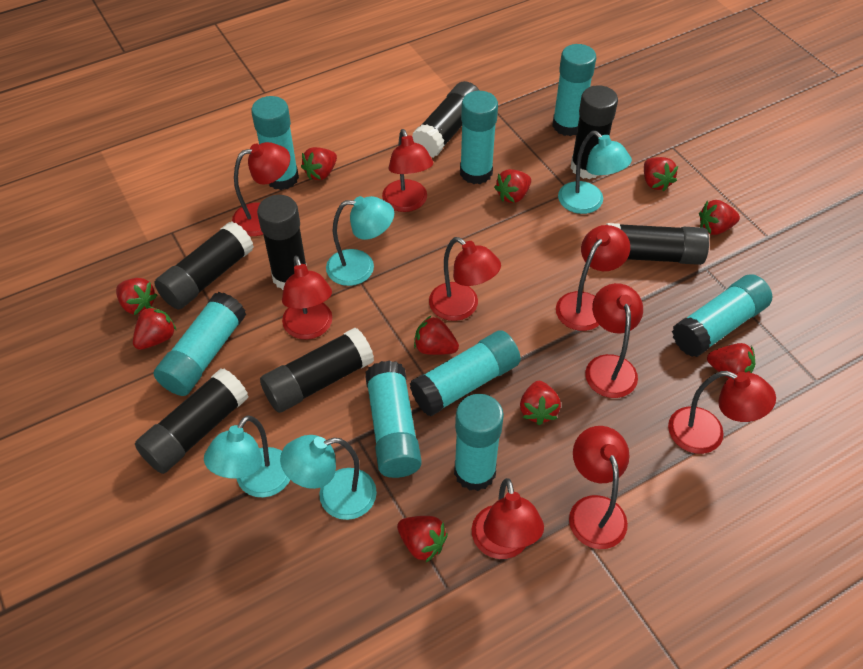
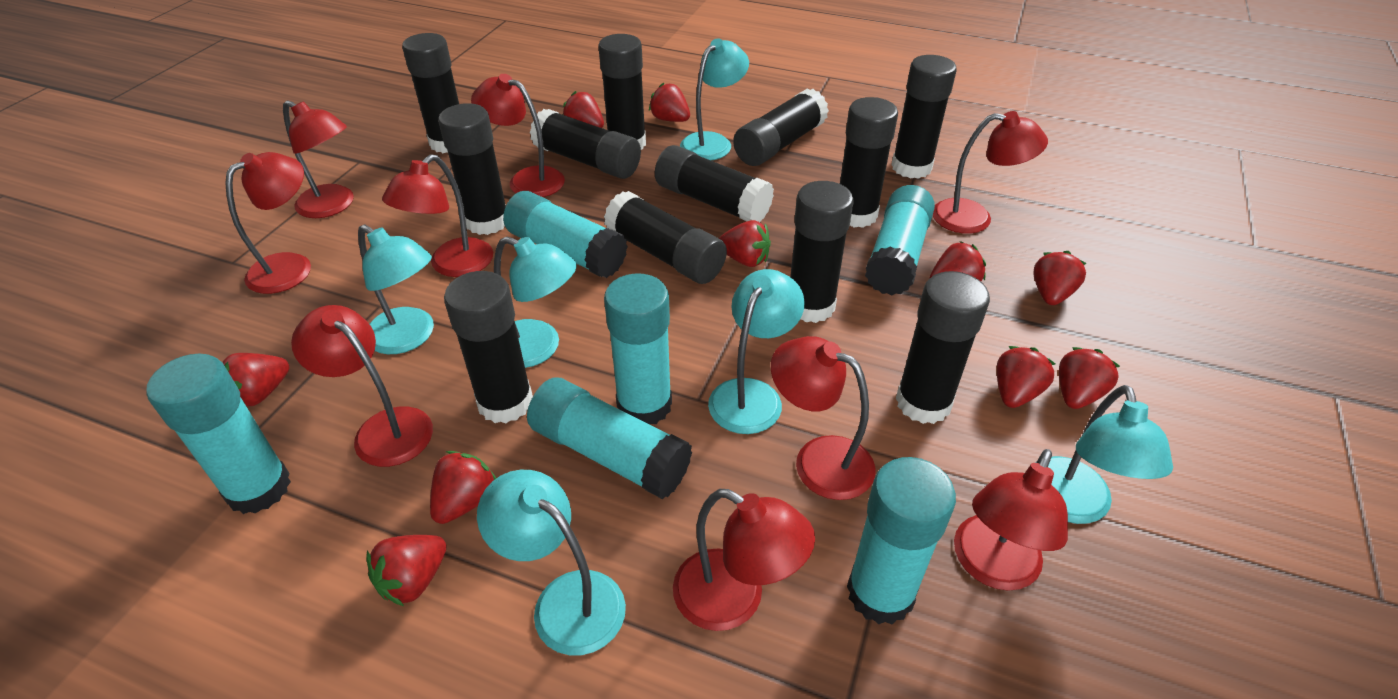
black glue stick: [135,368,249,474] [154,221,254,309] [257,195,307,290] [260,328,374,413] [412,81,480,158] [571,85,618,179] [606,223,709,265] = 7 -> [402,33,459,153] [438,103,506,235] [444,271,533,423] [530,109,641,179] [598,34,646,150] [604,191,727,284] [655,145,774,222] [733,89,829,166] [790,181,854,323] [840,97,898,228] [891,55,957,179] [896,271,990,424] = 12
turquoise glue stick: [154,292,246,396] [251,96,299,190] [365,360,422,478] [410,330,521,416] [454,394,504,491] [460,91,498,184] [552,44,596,136] [672,274,772,357] = 8 -> [146,354,291,514] [503,191,628,278] [527,377,692,499] [604,273,672,425] [847,457,956,624] [865,185,935,295] = 6
turquoise lamp: [204,415,290,498] [280,435,377,520] [326,196,394,286] [558,131,632,214] = 4 -> [358,225,434,354] [477,470,626,655] [494,237,577,368] [680,38,749,160] [708,269,805,434] [1035,385,1173,524] = 6

